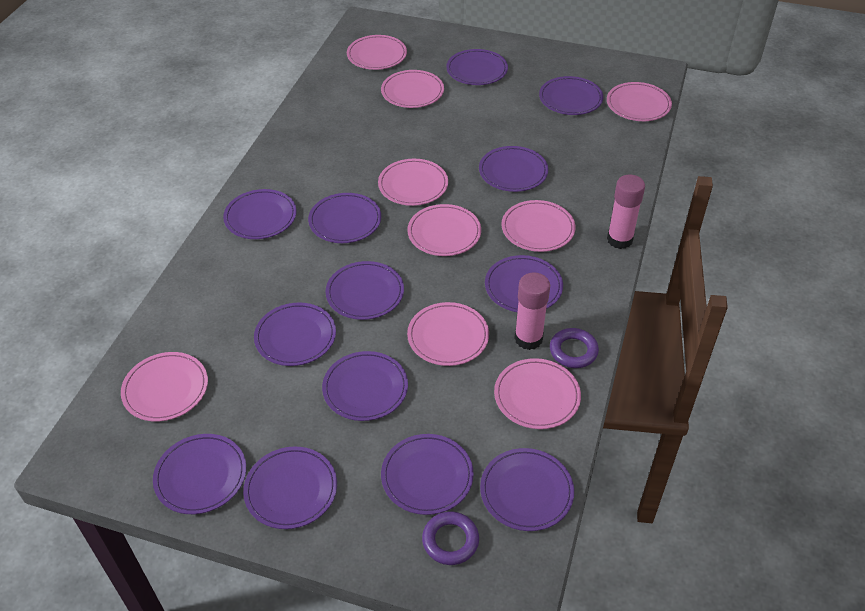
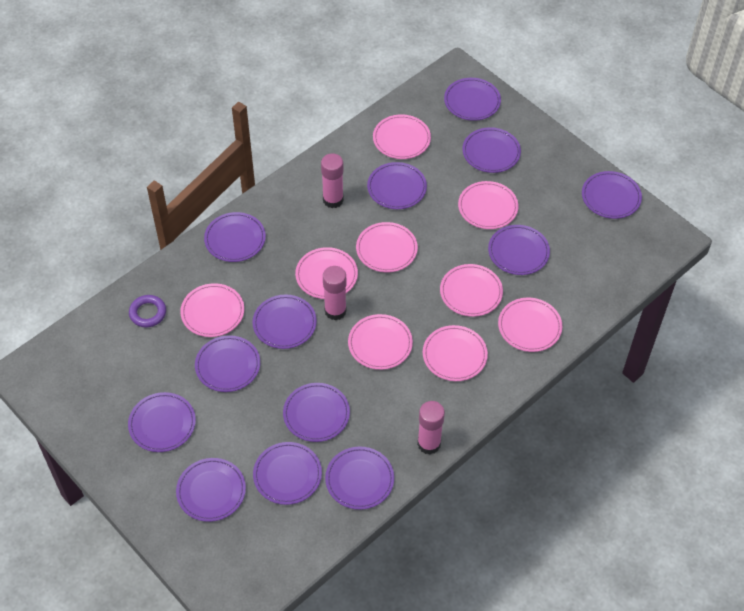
pink glue stick: [514,272,550,350] [607,175,645,249] = 2 -> [321,153,344,208] [323,266,347,320] [417,401,445,454] = 3
purple ring: [422,511,479,565] [550,328,599,368] = 2 -> [129,295,166,328] = 1

